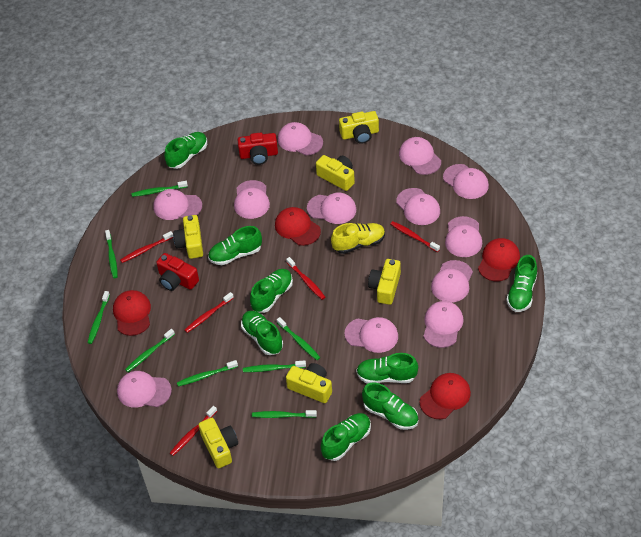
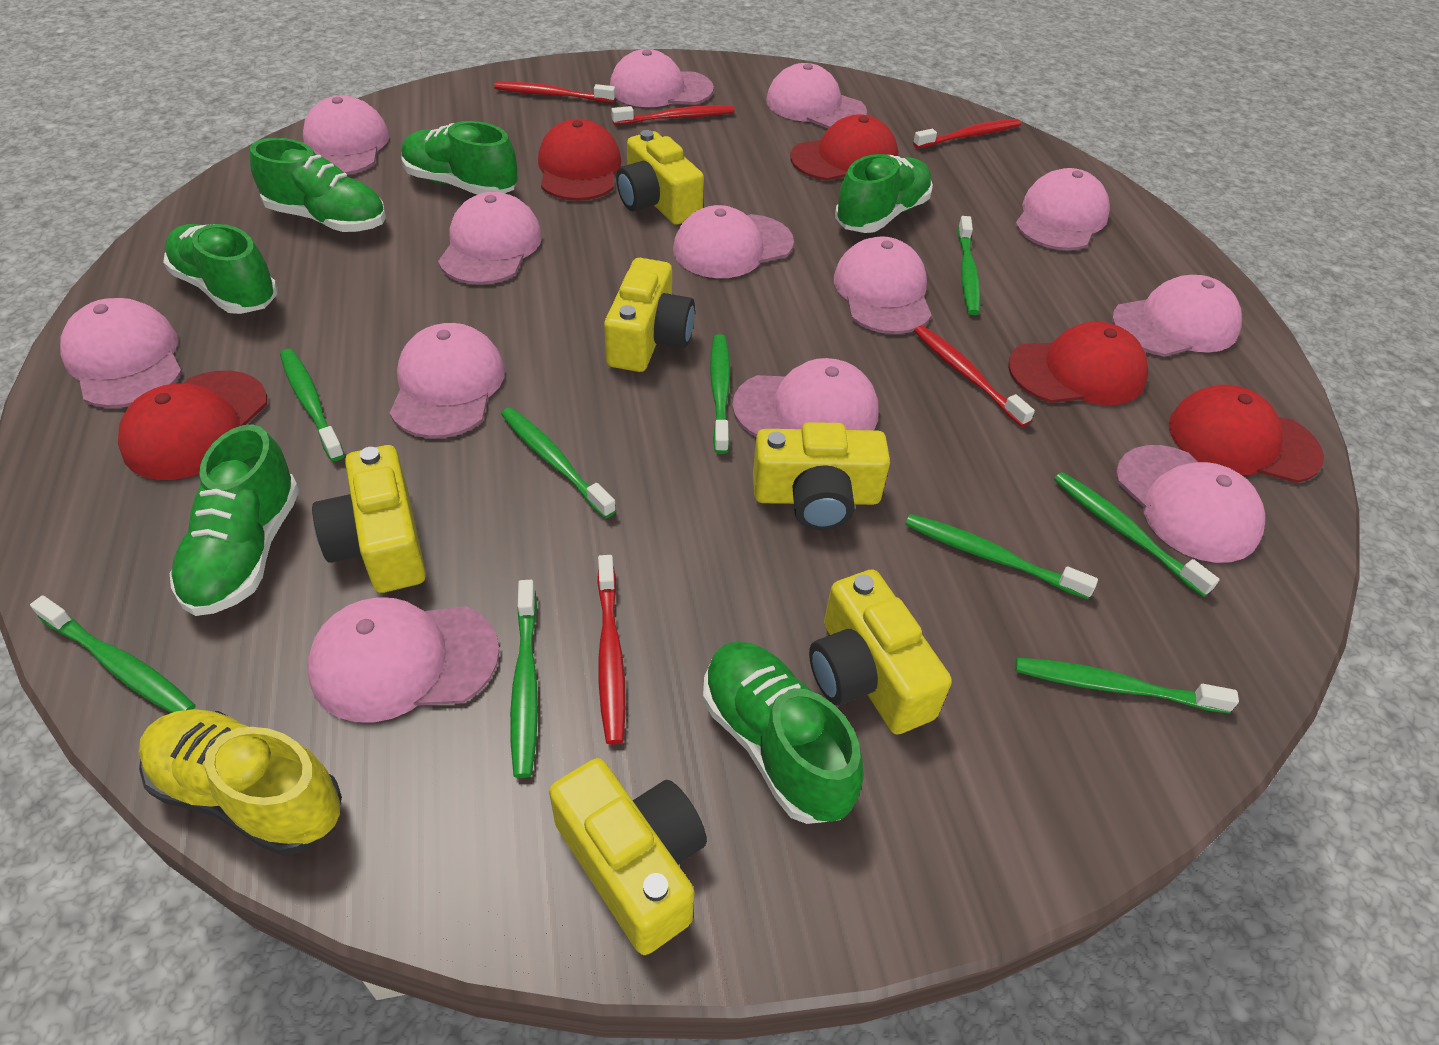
green shoe: [164,132,207,169] [208,226,262,265] [241,311,283,355] [250,269,293,313] [321,413,371,461] [356,353,418,384] [362,382,419,430] [506,255,537,312] = 8 -> [163,224,278,314] [170,424,299,616] [250,138,386,232] [402,121,518,195] [703,642,864,824] [835,154,933,233] = 6
green toothbrush: [88,291,110,344] [105,230,118,278] [125,329,175,372] [131,181,188,197] [177,360,238,386] [243,360,306,372] [252,410,317,418] [277,317,320,360] = 8 -> [30,595,196,713] [280,349,345,461] [501,407,616,518] [510,580,538,778] [710,334,730,454] [905,514,1098,600] [958,216,981,315] [1015,658,1239,713] [1054,472,1220,597] = 9
pink cap: [117,371,172,408] [153,189,202,220] [234,180,270,219] [278,122,323,155] [307,192,356,224] [345,317,398,353] [396,188,440,225] [399,137,441,175] [423,301,463,348] [431,260,473,302] [443,164,489,199] [445,216,482,257] = 12 -> [60,298,182,408] [303,96,389,175] [308,597,500,723] [390,323,505,438] [438,192,542,285] [610,49,714,107] [673,205,794,278] [732,358,879,437] [766,63,867,129] [834,236,932,334] [1015,168,1110,250] [1112,275,1242,357] [1116,445,1265,563] = 13
red camera: [156,253,199,291] [238,133,278,165] = 2 -> none = 0
red cap: [113,290,151,336] [275,207,321,246] [420,373,471,419] [478,238,520,281] = 4 -> [118,371,267,480] [538,119,622,201] [790,114,898,181] [1008,322,1148,405] [1169,385,1324,483] = 5

